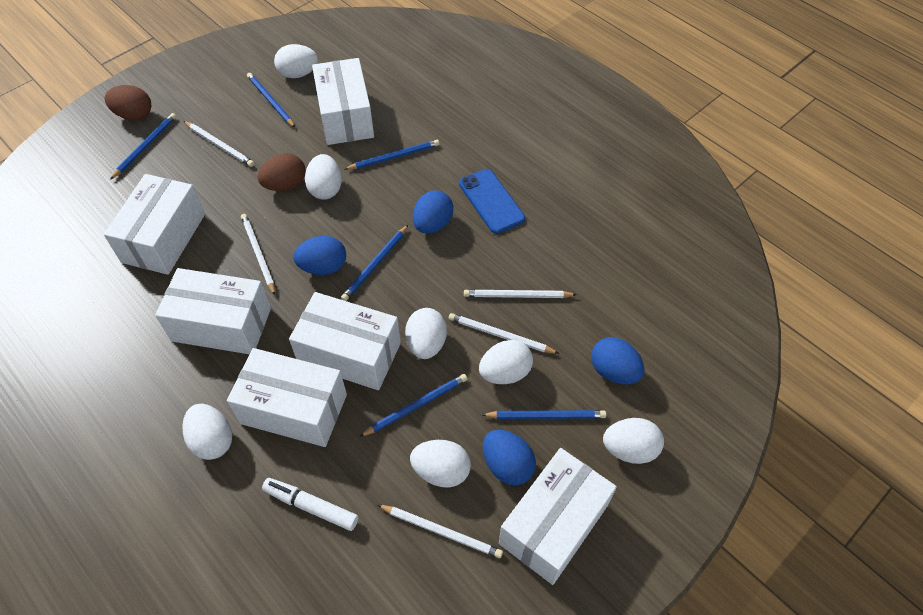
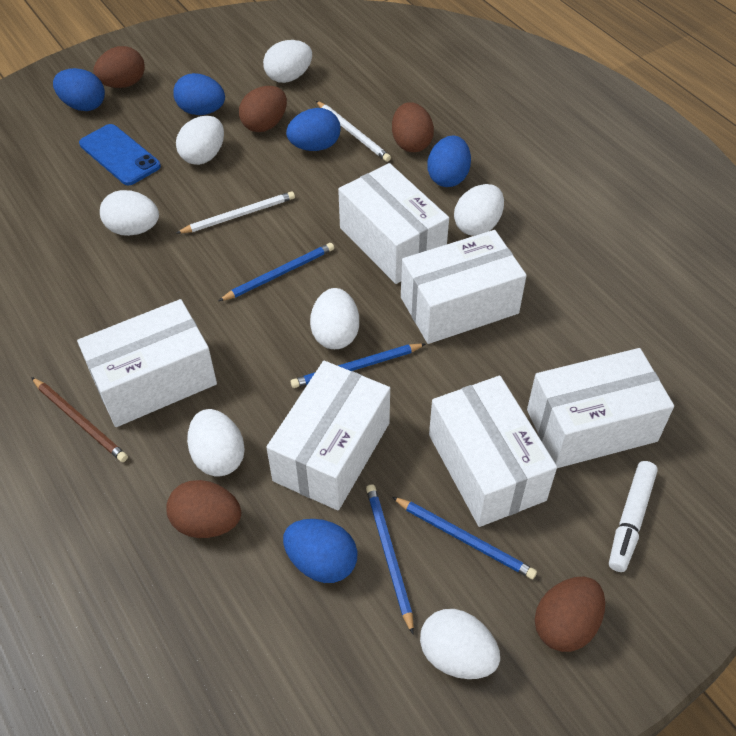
blue egg: [293,236,346,275] [413,190,453,233] [483,430,536,485] [591,337,645,385] = 4 -> [53,68,105,111] [173,73,225,115] [283,519,357,583] [286,108,341,151] [427,136,471,187] = 5
blue pencil: [110,113,176,180] [247,73,295,127] [341,225,408,301] [345,140,439,170] [359,374,467,437] [482,410,606,419] = 6 -> [219,243,334,301] [291,344,425,388] [366,484,414,634] [392,497,537,579] = 4
brown egg: [105,85,151,120] [257,153,305,191] = 2 -> [93,46,145,88] [166,480,241,538] [239,86,287,132] [392,102,434,152] [535,577,605,652] = 5
brown pencil: none = 0 -> [31,377,128,462] = 1
white pencil: [184,121,254,167] [241,214,275,295] [378,505,503,558] [449,313,559,354] [464,290,577,298] = 5 -> [177,191,295,233] [316,101,391,162] = 2

